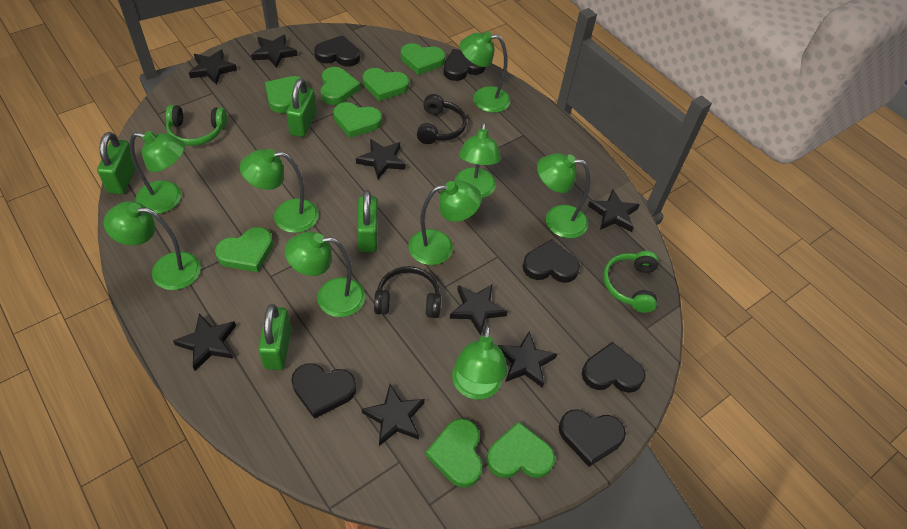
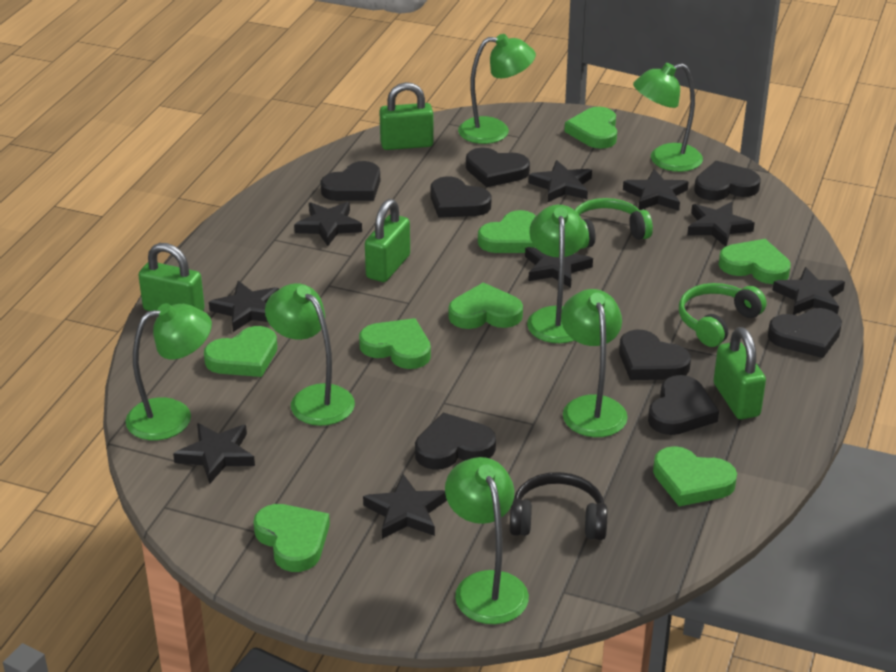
black headphones: [374,266,441,318] [417,94,467,144] = 2 -> [510,472,607,540] = 1
black heart: [292,363,356,419] [314,35,360,67] [443,49,486,81] [522,239,580,283] [559,410,626,467] [582,342,646,393] = 6 -> [320,161,380,201] [415,413,496,470] [430,176,492,218] [466,147,530,187] [619,329,691,380] [648,375,719,435] [694,161,761,201] [768,308,842,358] = 8
black star: [173,314,236,371] [189,49,237,85] [251,35,298,68] [356,139,406,179] [362,384,425,446] [450,284,508,336] [498,331,557,388] [588,189,640,232] = 8 -> [173,423,255,484] [209,281,279,332] [294,202,362,246] [363,474,447,539] [525,247,593,288] [528,160,592,202] [623,169,689,211] [687,202,755,247] [773,267,845,315] = 9
green lamp: [104,201,201,290] [130,131,185,214] [240,149,319,233] [285,232,365,317] [409,180,481,265] [452,325,508,400] [455,122,501,198] [460,31,510,113] [537,153,590,238] = 9 -> [125,303,212,440] [265,283,355,426] [445,457,529,624] [458,34,536,144] [527,205,587,343] [561,289,628,437] [633,63,703,172] = 7

